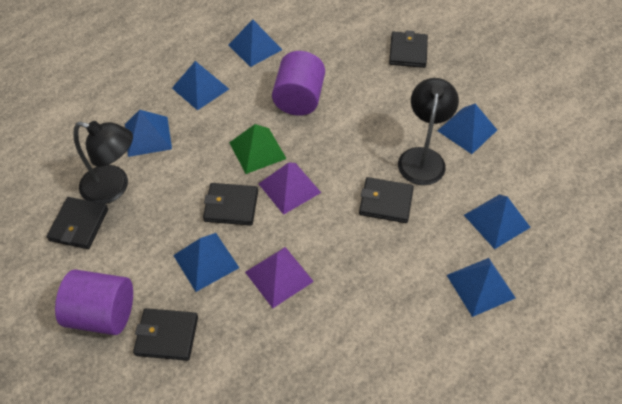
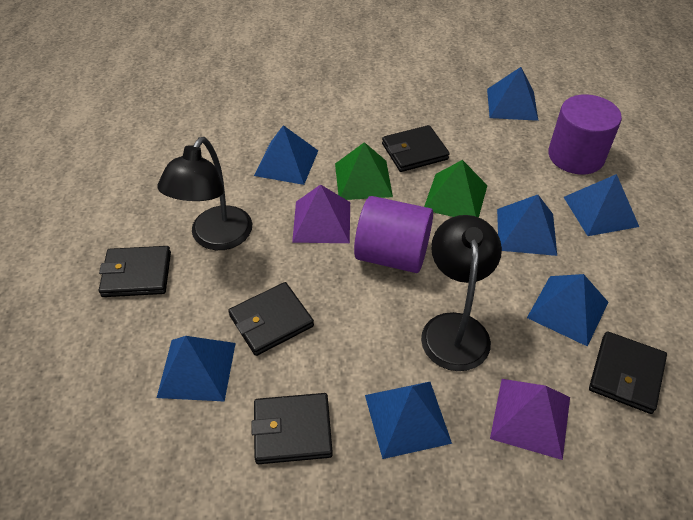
green pyramid: [229,124,287,174] = 1 -> [335,142,393,200] [424,160,488,217] = 2

